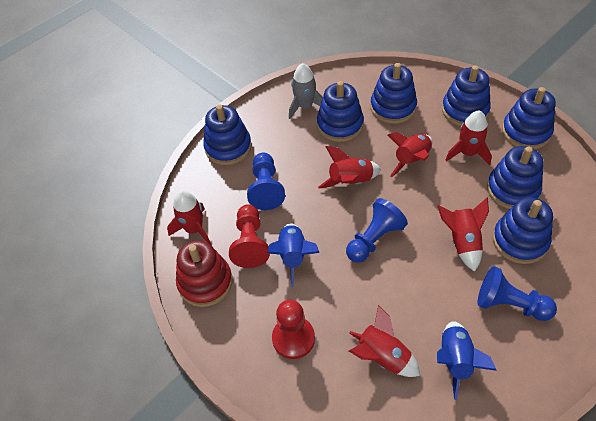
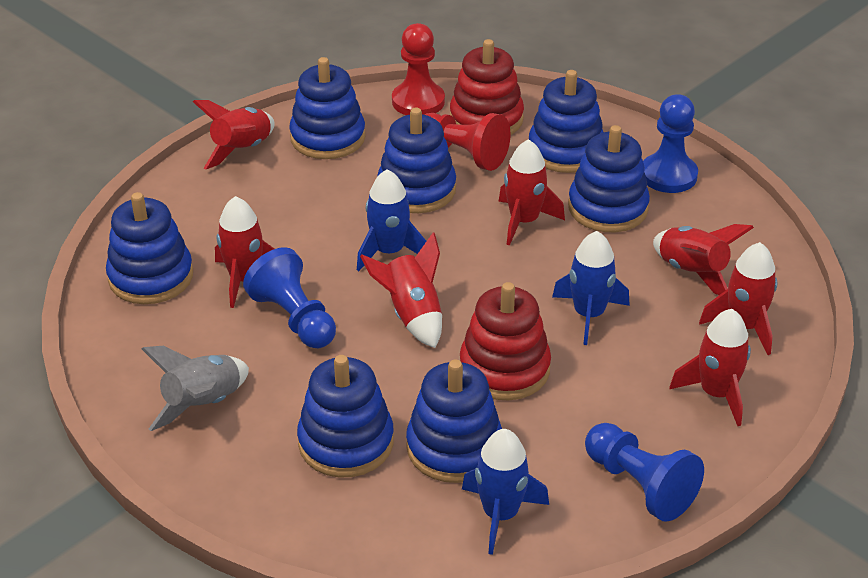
blue rocket: [268,223,319,287] [437,321,497,400] = 2 -> [357,169,426,271] [462,429,549,555] [552,231,630,345] = 3
red rocket: [167,190,211,245] [318,146,381,188] [349,305,420,377] [388,132,432,177] [438,197,489,272] [446,111,492,166] = 6 -> [193,100,275,169] [215,196,274,308] [360,232,442,348] [499,139,565,246] [653,224,754,295] [669,309,751,426] [699,242,777,355] = 7
red stacking toy: [176,240,233,307] = 1 -> [450,39,524,135] [460,282,551,400] = 2

